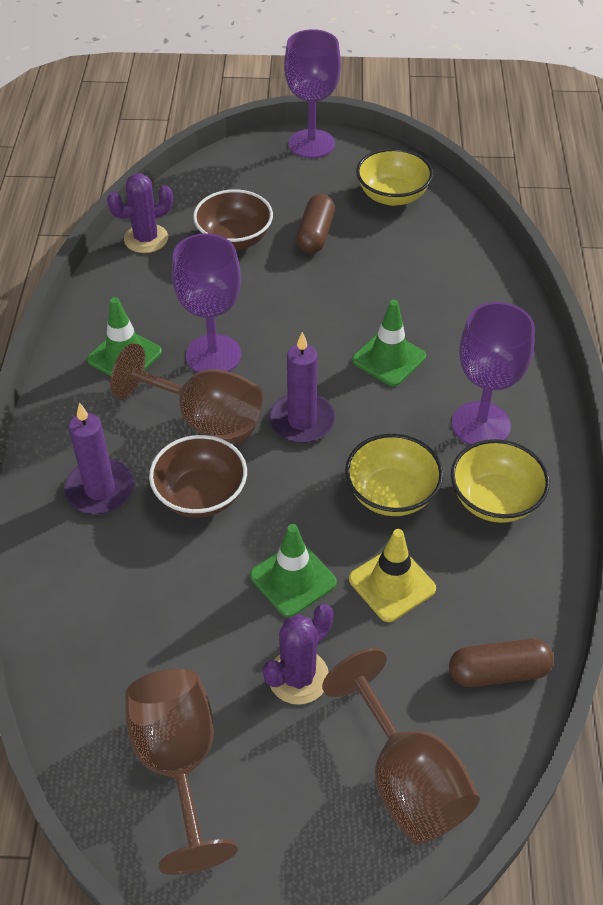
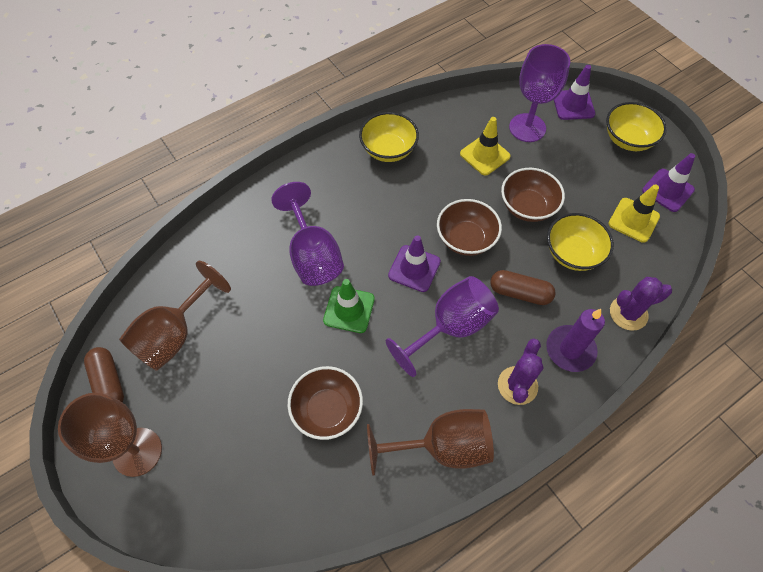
brown bowl: [149,435,247,518] [193,189,273,250] = 2 -> [288,366,363,440] [437,199,502,256] [501,168,565,222] = 3
green traffic cone: [87,297,162,376] [250,524,337,617] [352,300,426,386] = 3 -> [323,279,375,333] = 1
purple candle: [64,403,134,514] [269,332,335,443] = 2 -> [546,309,605,372] = 1
purple traffic cone: none = 0 -> [388,235,441,292] [554,65,595,120] [642,153,695,212] = 3
yellow traffic cone: [349,529,436,622] = 1 -> [460,117,511,175] [608,184,660,243] = 2

